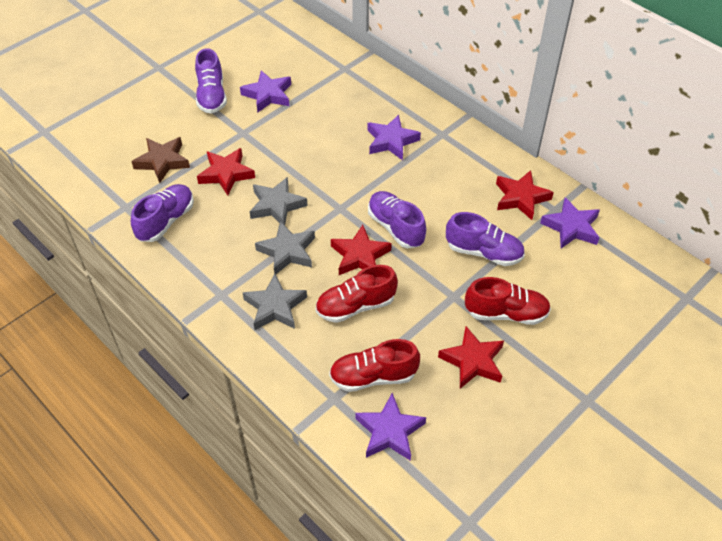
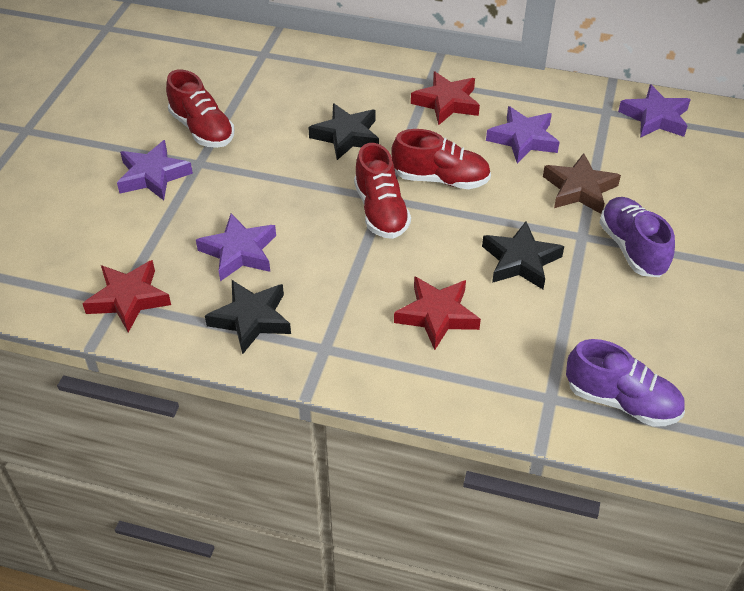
black star: none = 0 -> [205,280,291,354] [308,103,379,160] [482,222,564,289] = 3
grey star: [243,274,307,330] [249,177,308,225] [255,221,315,274] = 3 -> none = 0
purple shoe: [131,184,194,242] [195,48,227,114] [368,191,426,248] [446,212,525,266] = 4 -> [566,339,685,427] [599,197,675,277] = 2
red star: [197,148,255,195] [331,225,392,275] [438,326,504,389] [496,170,554,220] = 4 -> [82,260,171,333] [394,276,481,350] [411,71,480,125] = 3

